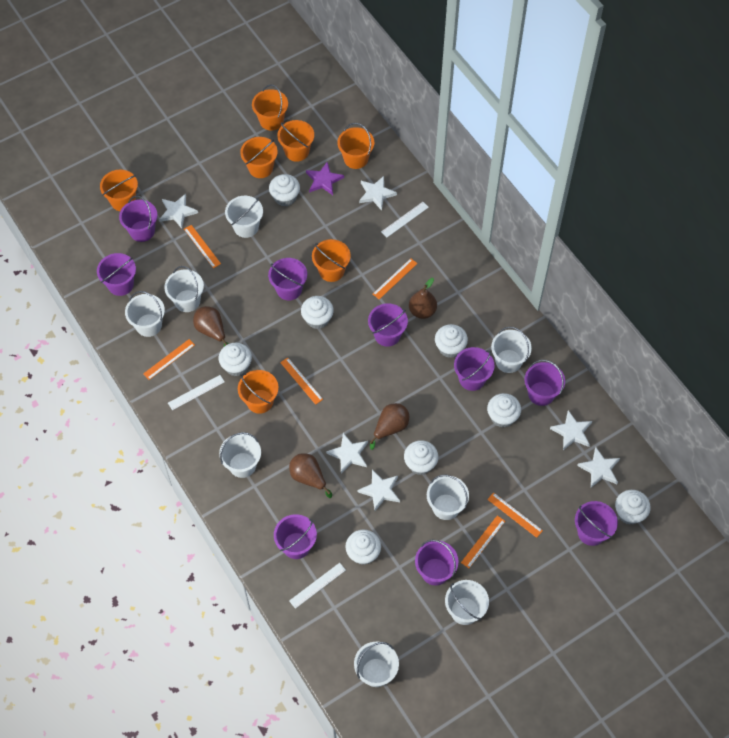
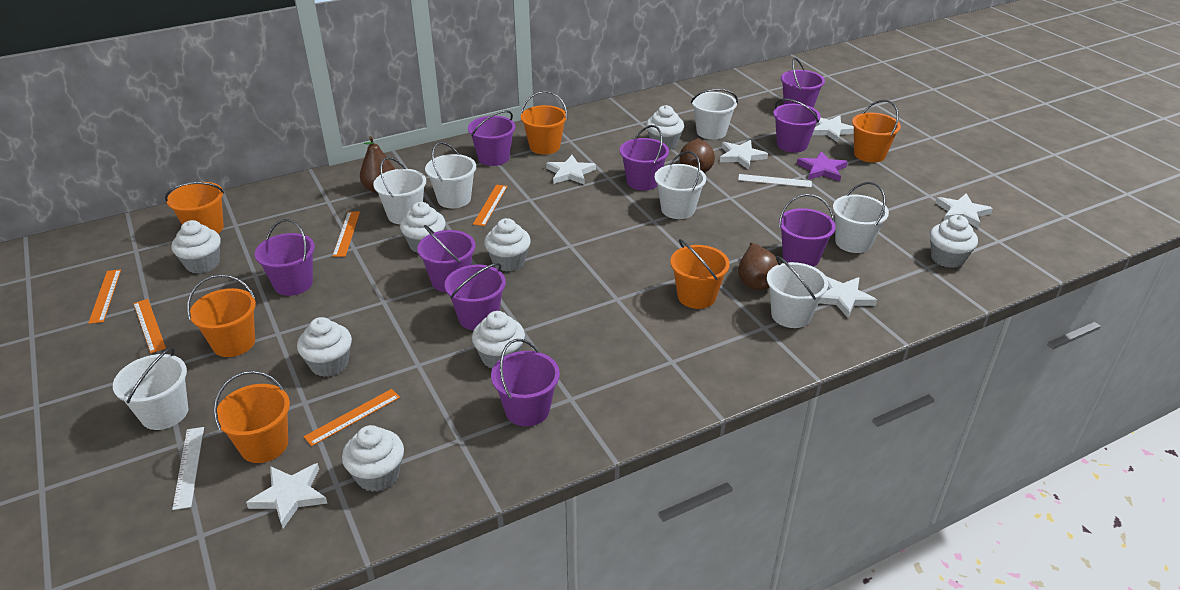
brown pear: [193,306,228,346] [289,453,332,498] [370,403,409,450] [409,278,437,319] = 4 -> [360,136,395,193] [679,138,715,173] [738,242,779,290] = 3
orange bucket: [100,170,138,211] [238,370,279,414] [240,137,278,178] [252,85,288,131] [277,120,314,162] [312,239,351,282] [337,123,374,169] = 7 -> [165,182,224,234] [187,275,256,357] [214,371,290,463] [521,91,567,154] [670,239,730,309] [852,100,901,163] = 6
orange ruler: [143,339,195,380] [184,225,221,268] [280,358,323,405] [373,258,418,299] [461,515,505,568] [487,493,543,538] = 6 -> [88,269,121,324] [133,299,166,353] [304,389,400,446] [332,212,360,257] [473,185,507,226] = 5
white bucket: [125,291,165,337] [164,266,204,312] [219,432,261,478] [225,196,263,238] [354,642,399,687] [427,475,469,520] [445,580,489,625] [491,327,532,373] = 8 -> [113,347,188,430] [373,157,426,224] [425,142,476,208] [654,151,706,219] [691,89,738,140] [767,256,828,328] [833,182,889,253] = 7
white ruler: [168,375,225,410] [289,563,346,609] [381,202,429,238] = 3 -> [172,427,204,510] [738,174,812,187] = 2

